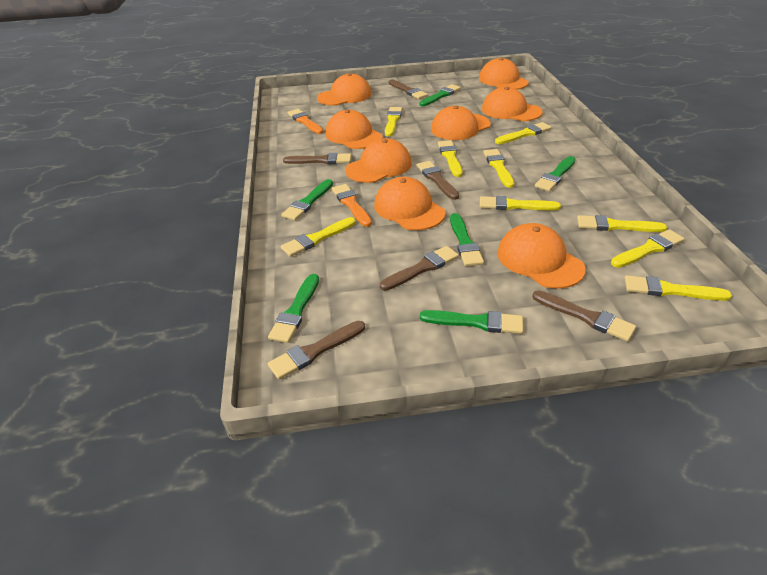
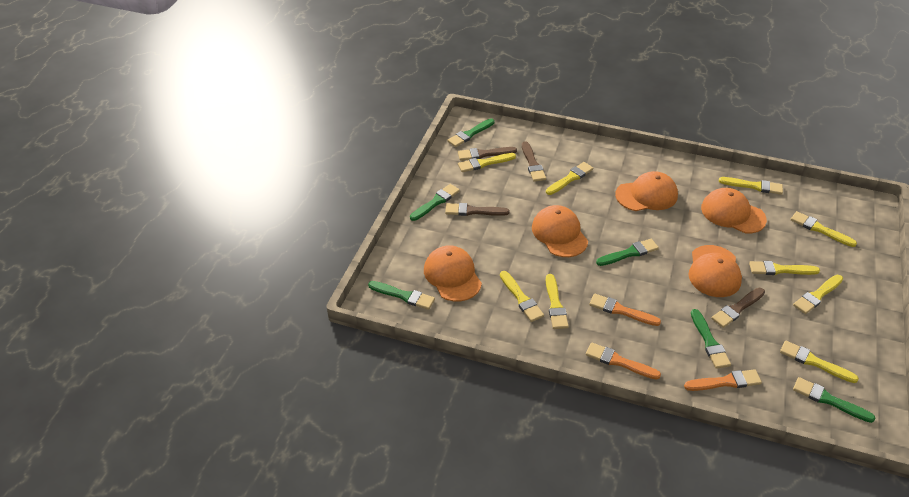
brown brush: [268,321,365,379] [283,153,351,164] [380,246,459,291] [389,80,428,99] [416,161,459,200] [532,290,636,341] = 6 -> [445,203,509,216] [458,147,517,161] [522,141,546,182] [711,288,765,328] = 4
orange brush: [287,109,323,134] [332,184,372,227] = 2 -> [586,342,661,380] [589,294,661,326] [684,369,762,391] = 3
orange cap: [317,73,371,106] [326,110,383,149] [345,138,412,183] [374,177,445,230] [431,106,491,140] [479,58,529,90] [482,87,543,121] [497,223,585,289] = 8 -> [424,245,482,302] [532,205,588,257] [615,171,678,211] [688,245,742,297] [701,188,767,234] = 5

